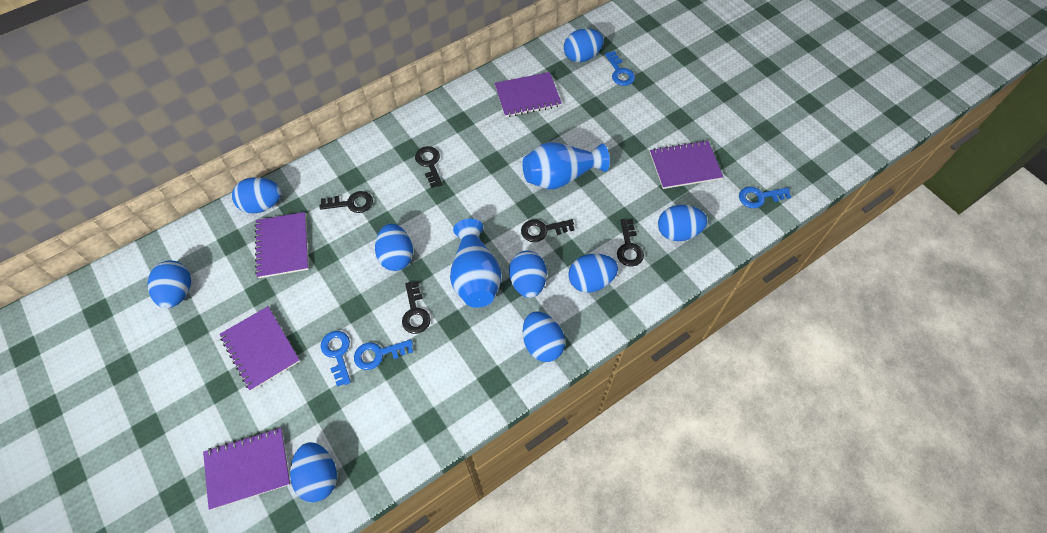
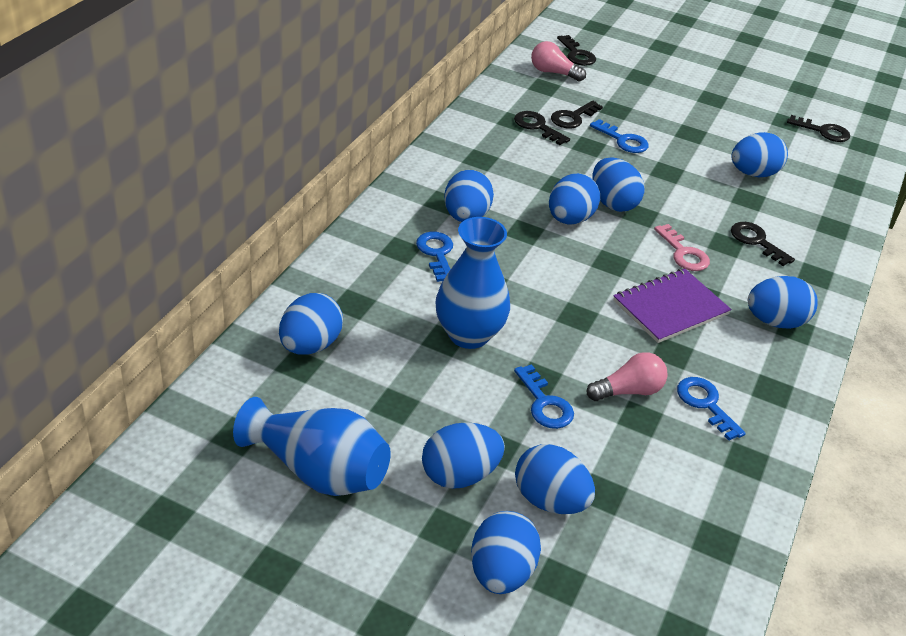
pink key: none = 0 -> [654,224,710,271] = 1
pink light bulb: none = 0 -> [531,41,586,82] [587,352,668,401] = 2
purple notebook: [203,428,290,510] [219,306,300,391] [255,212,309,278] [495,72,562,117] [650,140,723,189] = 5 -> [613,269,732,343] = 1

